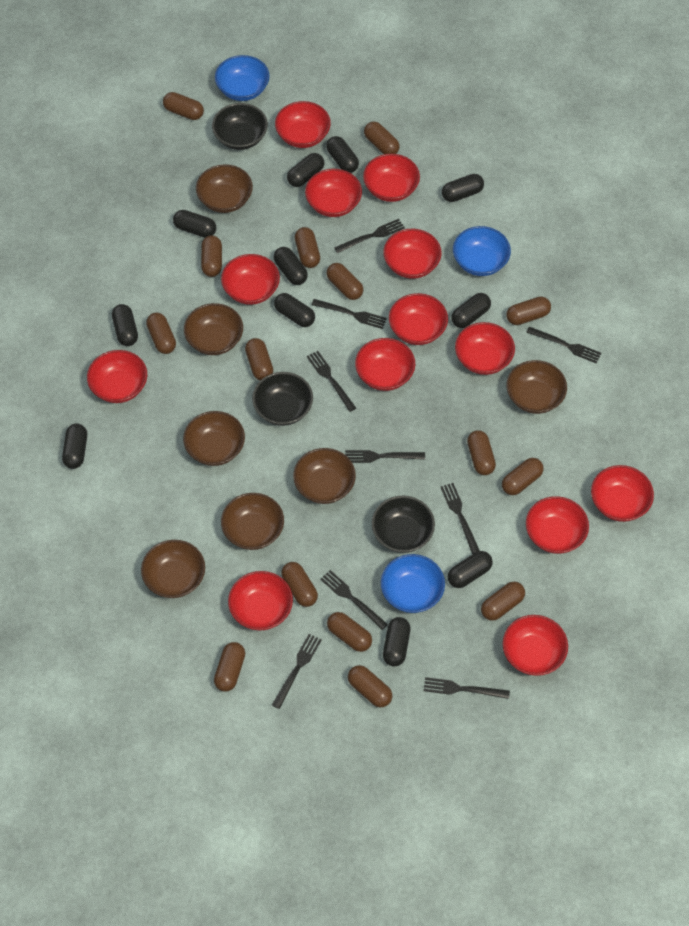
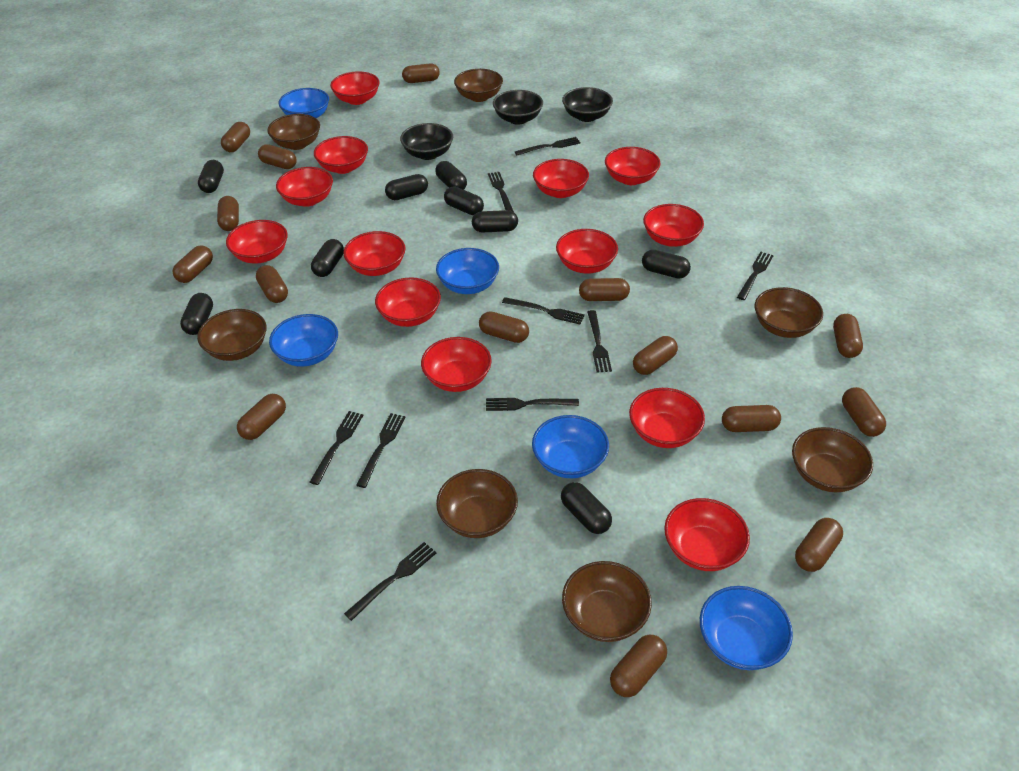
black capsule: [62,424,87,469] [112,304,138,346] [173,210,216,238] [274,247,308,285] [274,293,315,327] [287,153,324,187] [326,136,359,173] [383,617,410,666] [442,174,484,202] [448,551,493,588] [452,293,491,328] = 11 -> [180,293,213,335] [198,160,224,193] [311,239,344,277] [385,174,428,200] [435,161,467,190] [444,186,484,215] [472,210,518,233] [561,482,612,534] [642,250,691,279] = 9
blue bowl: [215,55,270,101] [381,554,445,613] [453,226,511,276] = 3 -> [269,314,338,367] [279,88,329,118] [436,248,499,294] [532,415,609,478] [700,586,793,670] = 5

